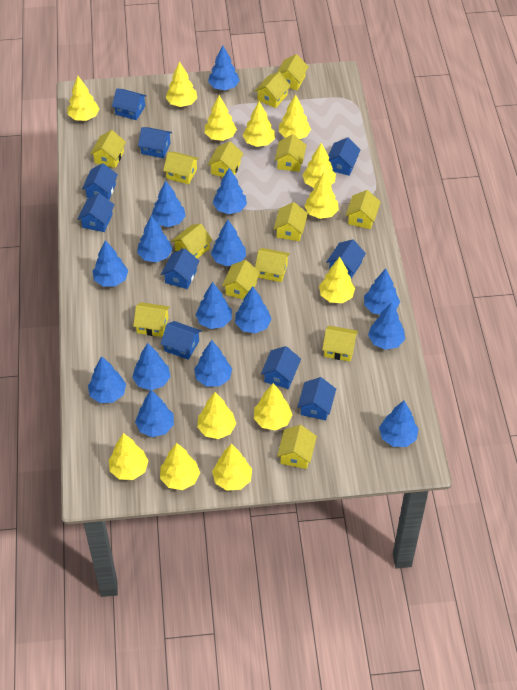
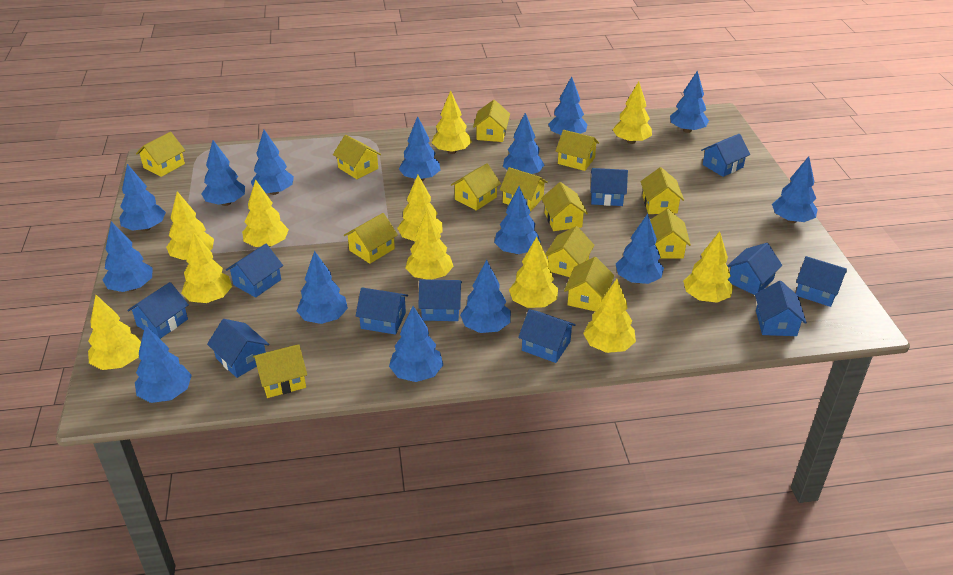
blue house: [78,193,114,232] [82,163,118,200] [112,89,147,120] [138,127,172,158] [161,248,200,289] [161,321,201,360] [261,346,301,389] [298,377,336,420] [326,239,366,279] [328,137,360,176] = 10 -> [127,282,189,339] [207,319,269,378] [226,244,283,298] [356,287,408,335] [418,279,462,321] [518,309,576,363] [591,168,628,206] [701,134,750,177] [727,243,782,295] [755,281,807,336] [796,256,847,307] = 11
yellow house: [90,130,126,168] [133,302,170,337] [163,152,199,184] [171,224,212,259] [208,141,244,177] [222,260,260,300] [255,72,291,108] [255,248,290,282] [274,202,308,241] [275,134,306,172] [277,54,309,90] [277,425,317,469] [322,325,358,361] [346,190,381,229] = 14 -> [136,132,185,177] [253,344,307,398] [333,135,381,179] [344,213,398,264] [451,163,501,211] [473,100,510,142] [500,167,548,212] [541,182,588,231] [545,226,595,277] [556,130,599,171] [564,257,614,312] [641,167,684,214] [650,209,691,259] = 13
yellow tree: [68,76,99,121] [109,433,149,480] [160,443,200,490] [165,61,197,107] [197,392,236,439] [204,95,237,141] [212,444,252,491] [242,101,275,147] [254,383,292,430] [279,94,311,139] [302,143,336,188] [304,173,339,219] [319,257,355,303] = 13 -> [88,295,141,370] [166,191,214,260] [181,232,232,303] [242,179,289,247] [397,175,442,242] [405,210,453,280] [432,90,472,154] [509,237,558,308] [583,279,636,353] [613,81,652,144] [683,231,733,303] = 11

